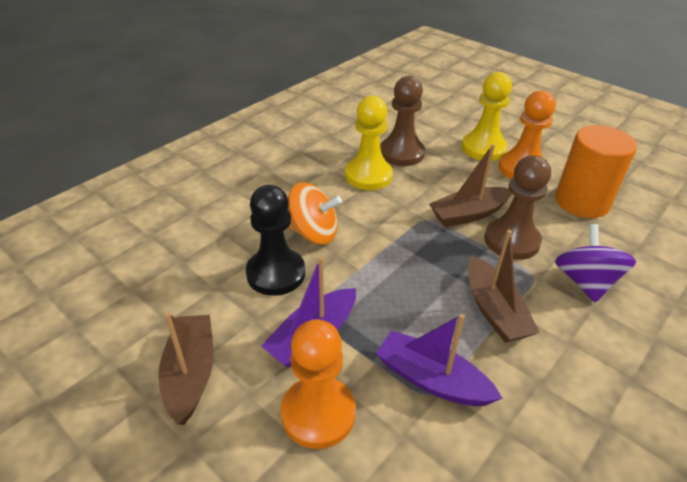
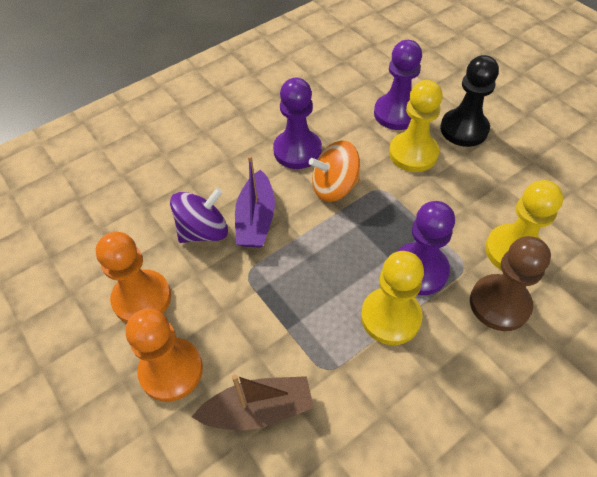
brown boat: [158,313,214,425] [429,144,512,227] [468,230,540,343] = 3 -> [192,375,314,430] = 1
brown pawn: [380,76,425,166] [484,155,551,260] = 2 -> [470,236,551,331] = 1
orange cylinder: [555,125,637,218] = 1 -> none = 0
purple boat: [261,257,356,368] [376,314,503,406] = 2 -> [235,155,275,247] = 1
purple pawn: none = 0 -> [273,78,322,169] [374,40,422,130] [397,201,455,295] = 3
yellow pawn: [345,96,393,190] [462,72,512,161] = 2 -> [361,251,424,345] [389,80,443,172] [485,180,563,270] = 3

